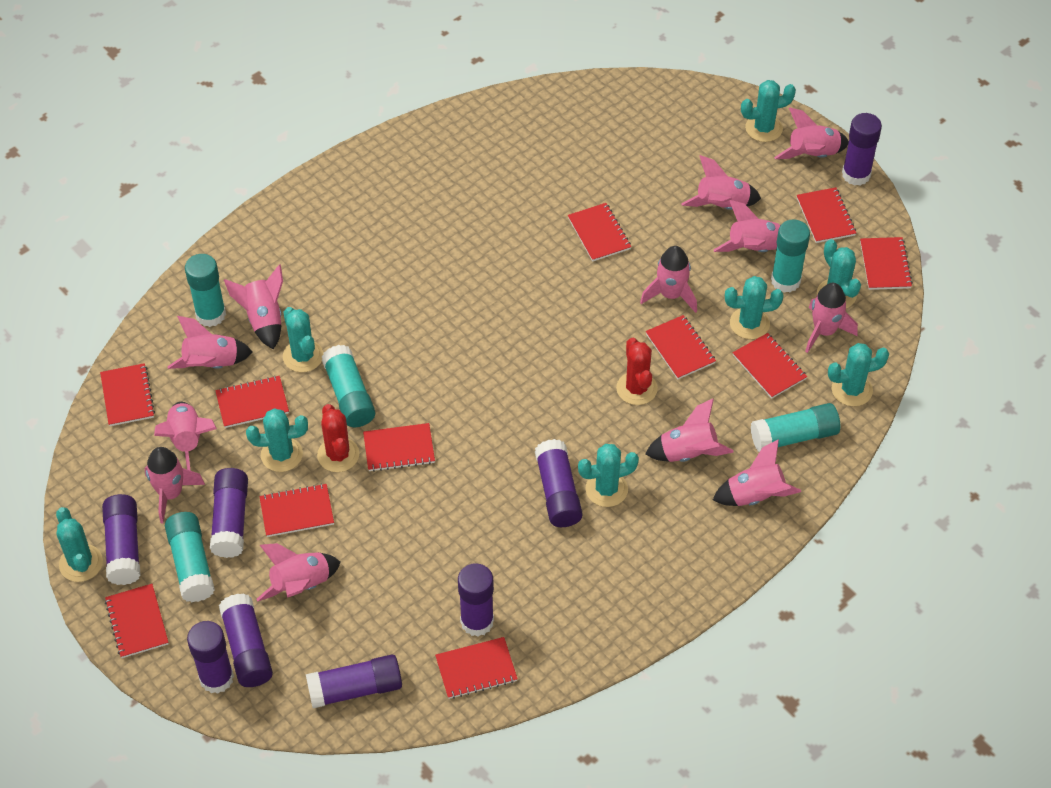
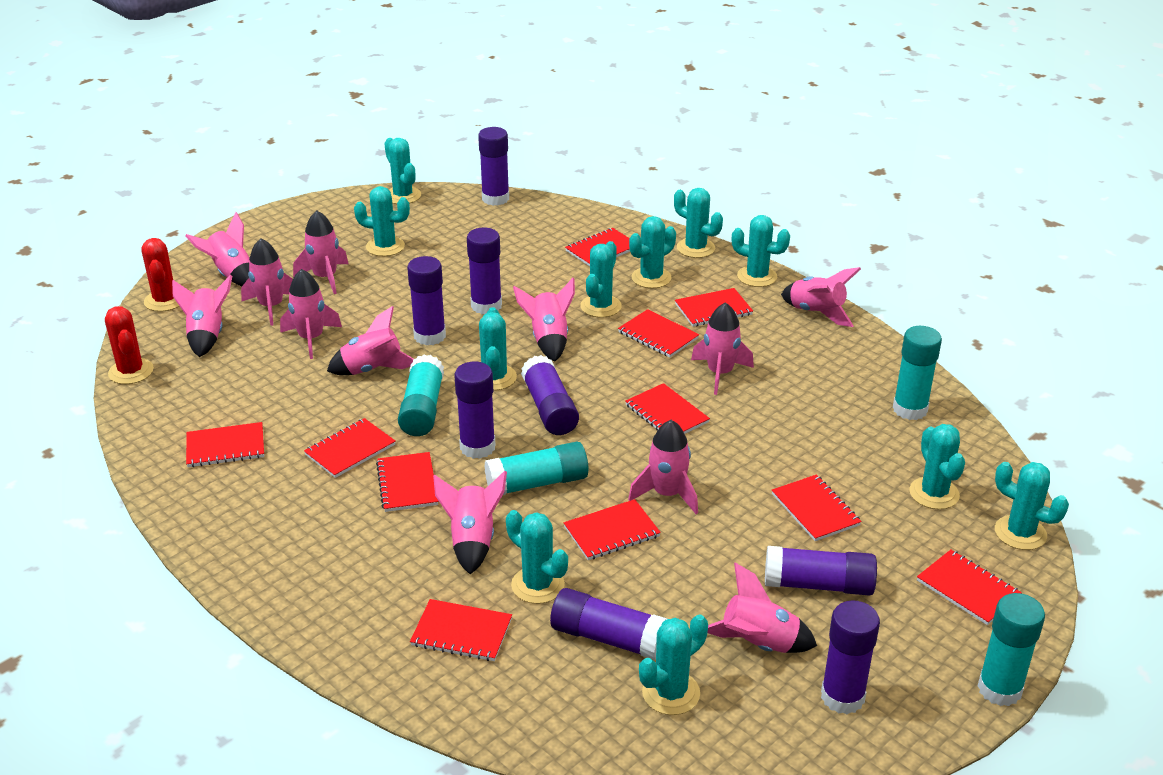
turquoise cactus: [56,507,103,582] [246,408,308,472] [283,307,323,372] [578,444,639,507] [725,276,784,339] [741,80,796,142] [817,239,861,309] [828,343,889,406] = 8 -> [354,186,410,256] [384,138,421,204] [479,307,517,391] [506,510,568,604] [580,241,622,317] [629,216,676,288] [639,614,708,715] [674,188,723,258] [732,215,790,287] [909,424,965,509] [995,462,1069,550] = 11
turquoise glue stick: [165,512,215,602] [185,254,226,327] [321,345,375,427] [751,403,840,452] [771,219,810,293] = 5 -> [398,354,444,436] [484,442,588,495] [893,326,942,420] [978,593,1045,706] = 4

